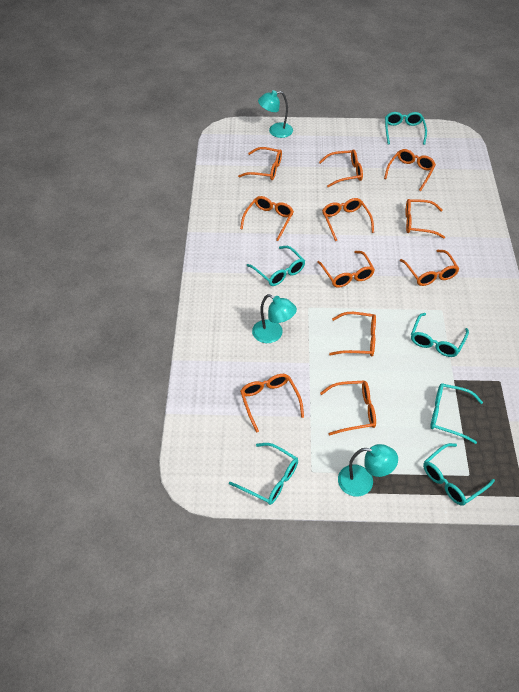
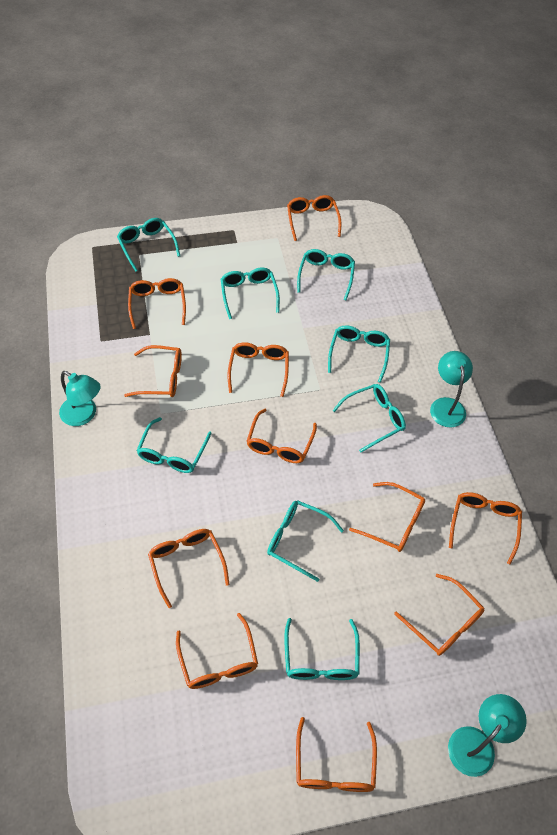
turquoise glasses: [229,443,298,505] [247,246,305,286] [385,112,427,145] [411,313,469,357] [423,443,495,506] [430,383,483,444] = 6 -> [117,218,180,272] [136,417,212,473] [221,268,280,319] [267,500,344,582] [284,618,360,680] [297,249,355,300] [328,325,390,383] [332,384,406,453] = 8

